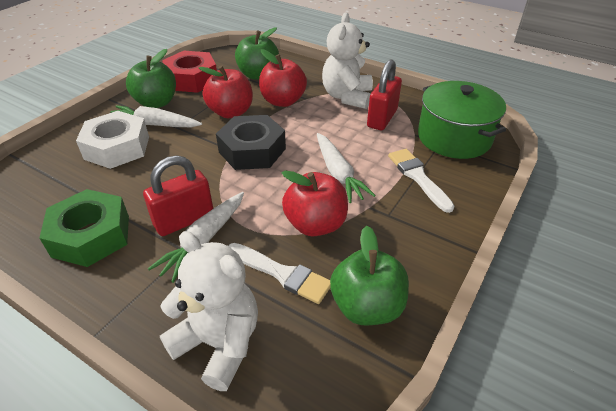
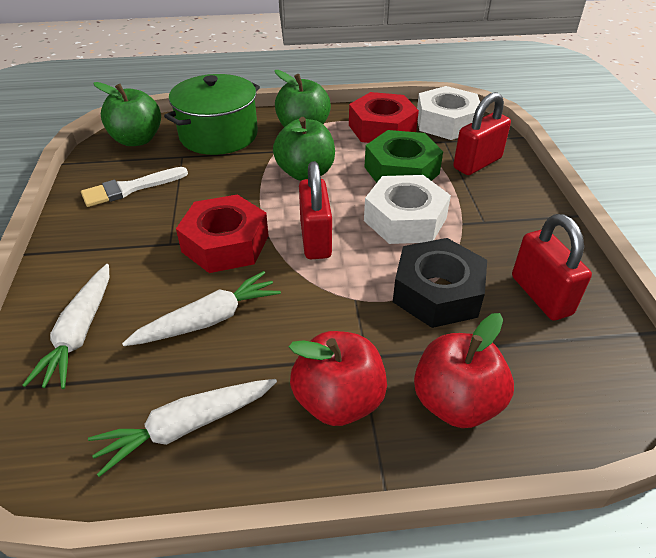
red apple: [199,65,253,118] [259,49,307,107] [282,170,348,236] = 3 -> [289,331,387,426] [414,313,514,428] = 2
red nut: [162,51,217,93] = 1 -> [176,194,269,273] [349,92,419,143] = 2
red padlock: [143,155,213,236] [367,59,402,130] = 2 -> [299,161,332,259] [453,92,511,175] [512,214,592,321] = 3
white brush: [228,243,330,304] [388,149,454,213] = 2 -> [81,167,188,207] = 1
white nut: [76,111,149,169] = 1 -> [364,175,451,244] [417,86,480,140] = 2
white teddy bear: [160,231,258,391] [322,12,373,109] = 2 -> none = 0

